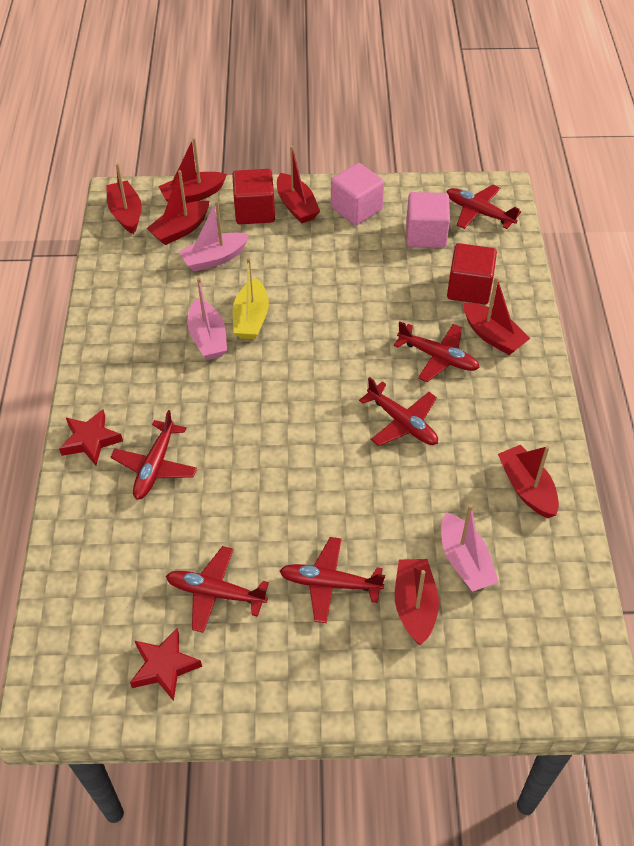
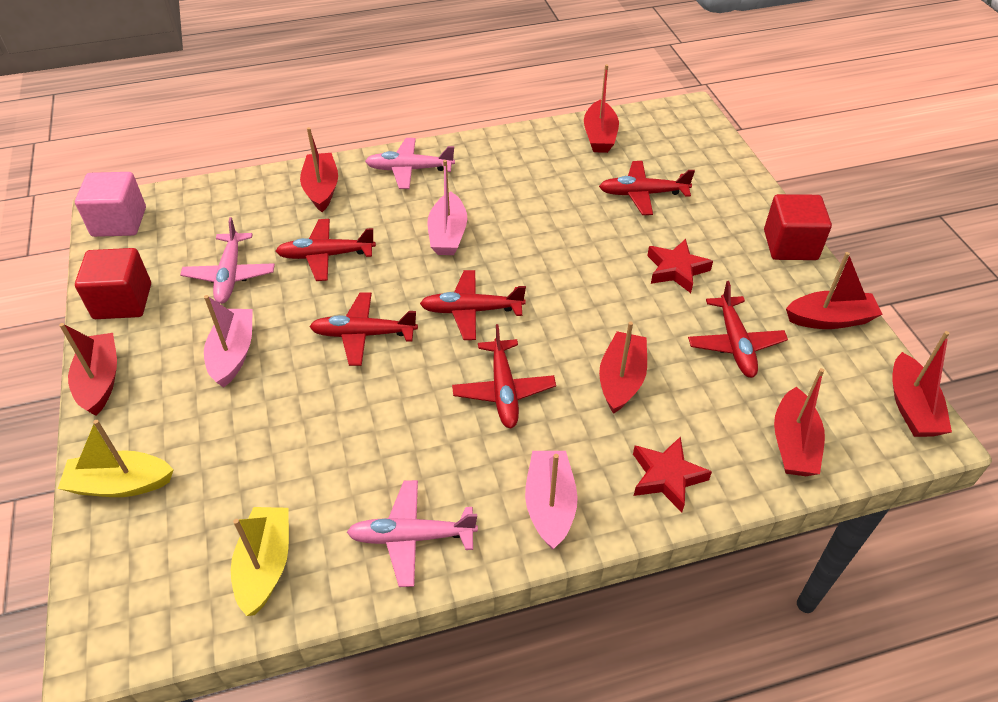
pink cube: [331,163,384,226] [406,192,450,248] = 2 -> [75,172,146,237] = 1
pink plane: none = 0 -> [180,217,275,304] [347,480,478,587] [365,138,455,189] = 3
yellow boat: [233,257,269,340] = 1 -> [58,420,174,497] [231,507,289,616] = 2

